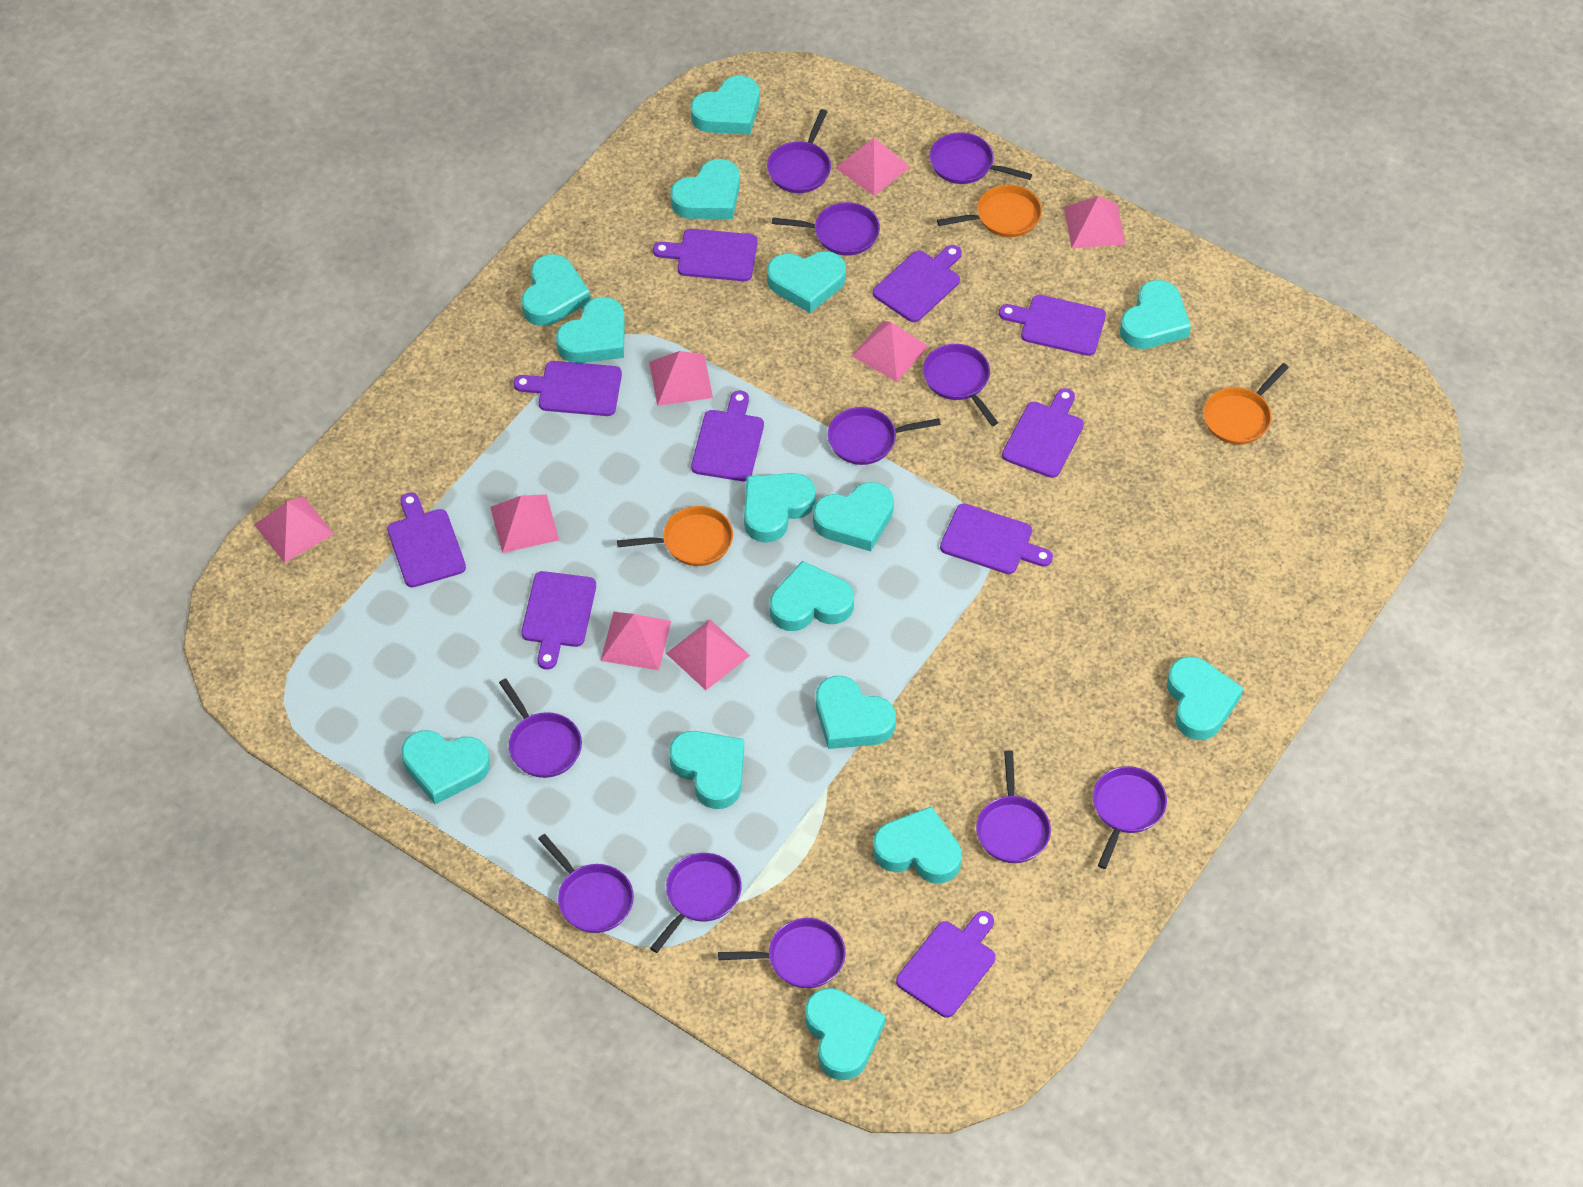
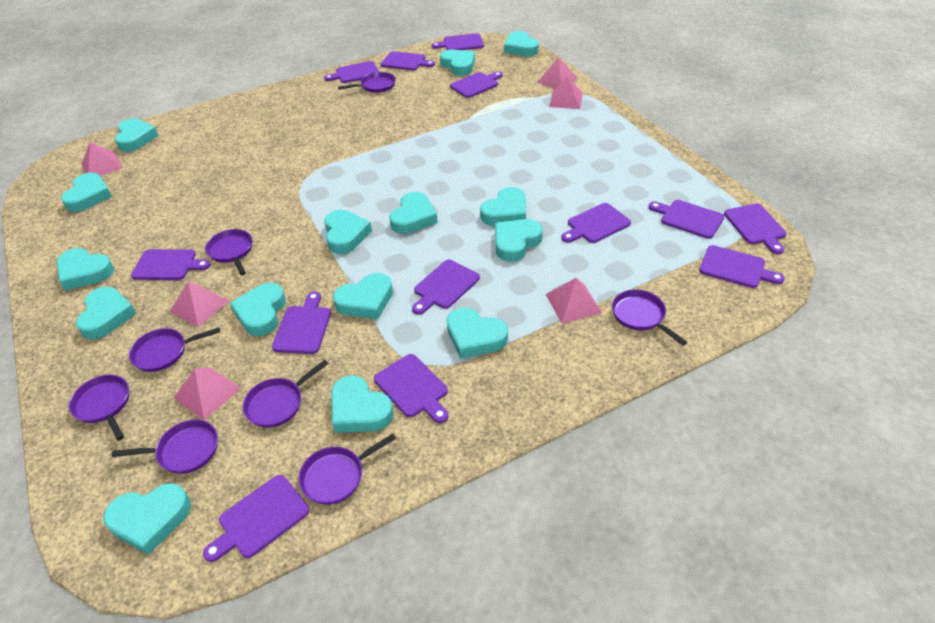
orange pan: [617,506,733,566] [937,185,1042,237] [1203,363,1289,445] = 3 -> none = 0
pink pyramid: [254,496,334,563] [490,494,559,553] [601,612,671,670] [649,351,713,406] [666,619,750,690] [836,138,910,196] [852,321,928,382] [1064,196,1125,248] = 8 -> [82,142,122,176] [169,281,229,327] [174,368,241,420] [537,57,577,88] [545,278,602,324] [549,77,583,109] = 6
purple cutting board: [387,492,466,587] [514,361,622,416] [521,571,596,670] [653,229,757,281] [691,391,764,481] [873,245,962,322] [896,911,996,1018] [940,504,1053,574] [999,295,1106,356] [1002,388,1084,478] = 10 -> [131,249,211,280] [203,475,310,562] [272,292,331,354] [324,61,379,83] [374,354,448,423] [381,51,435,70] [412,260,480,315] [432,33,484,50] [450,72,503,98] [561,203,631,243] [649,200,724,239] [699,245,785,288] [724,204,787,254] = 13
purple pan: [499,679,582,778] [538,834,634,933] [650,853,742,953] [718,918,845,988] [767,109,831,193] [772,202,880,255] [828,407,941,465] [923,344,998,426] [930,132,1032,184] [976,750,1051,863] [1093,766,1167,869] = 11 -> [69,375,129,441] [112,420,218,474] [129,328,220,372] [205,229,252,275] [242,360,329,428] [298,434,396,505] [338,72,396,93] [612,289,687,346] = 8

